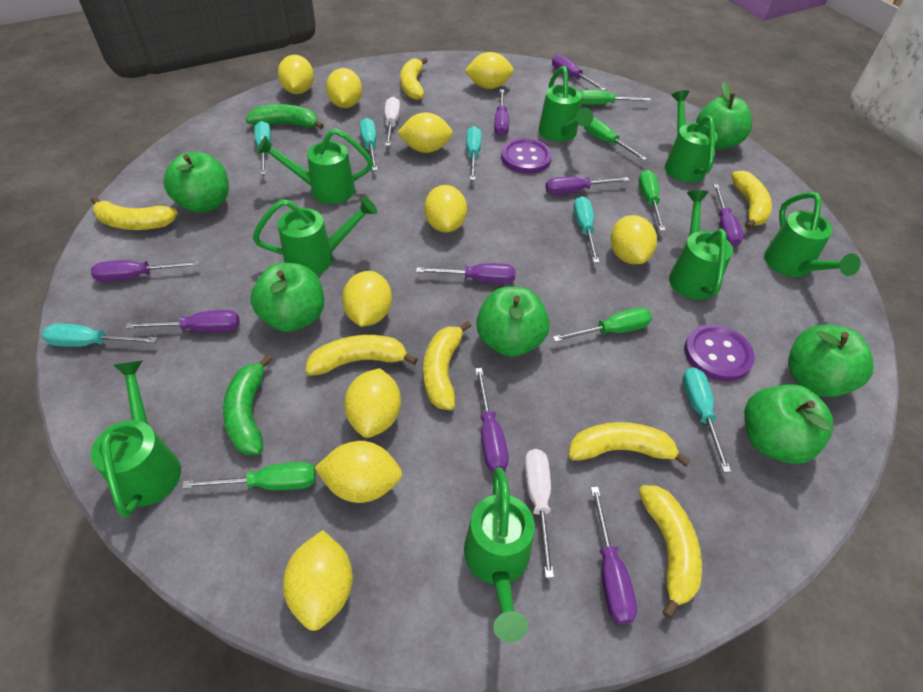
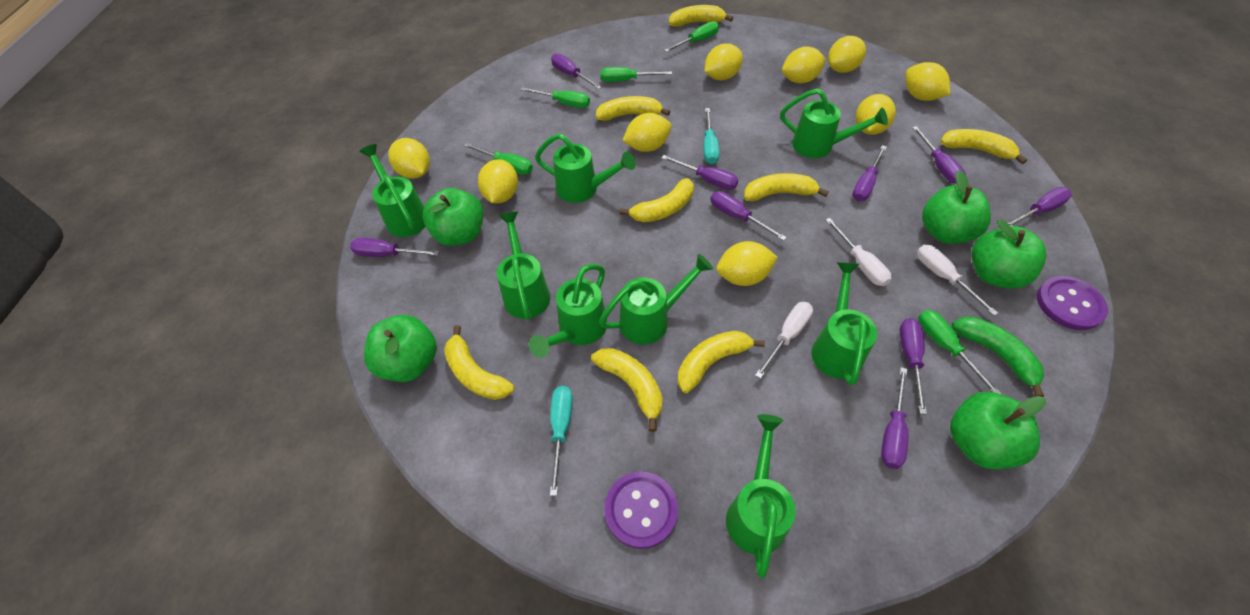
green apple: [163,152,229,213] [250,263,324,332] [476,287,550,357] [696,82,752,150] [744,384,833,464] [788,324,873,397] = 6 -> [364,315,437,382] [423,188,483,246] [922,170,991,244] [950,392,1046,469] [971,219,1047,289] = 5
green banana: [223,354,273,455] [245,104,324,129] = 2 -> [951,316,1044,397] = 1
turquoise screwdriver: [42,324,157,347] [254,121,271,175] [360,118,378,171] [466,126,482,180] [573,196,599,263] [682,367,731,472] = 6 -> [550,386,573,496] [703,108,720,164] = 2
white screwdriver: [385,97,400,146] [524,449,554,578] = 2 -> [755,302,813,379] [826,218,891,286] [917,244,998,316] = 3
yellow banana: [91,197,178,230] [306,335,418,376] [400,58,428,100] [423,321,471,410] [569,422,691,467] [639,485,702,619] [731,170,772,230] = 7 -> [444,325,514,400] [591,348,663,432] [596,96,670,121] [619,178,693,222] [669,5,733,27] [678,331,765,393] [744,173,829,201] [940,129,1027,164] = 8
yellow lemon: [278,55,314,94] [283,530,353,631] [315,441,402,503] [326,68,362,108] [342,271,392,327] [344,368,401,438] [397,112,453,153] [424,185,467,233] [465,52,514,89] [610,215,657,264] = 10 -> [388,138,430,179] [478,159,518,203] [622,113,671,152] [705,44,743,80] [716,241,778,286] [782,47,826,83] [828,36,866,73] [856,94,896,135] [905,62,950,101] = 9

